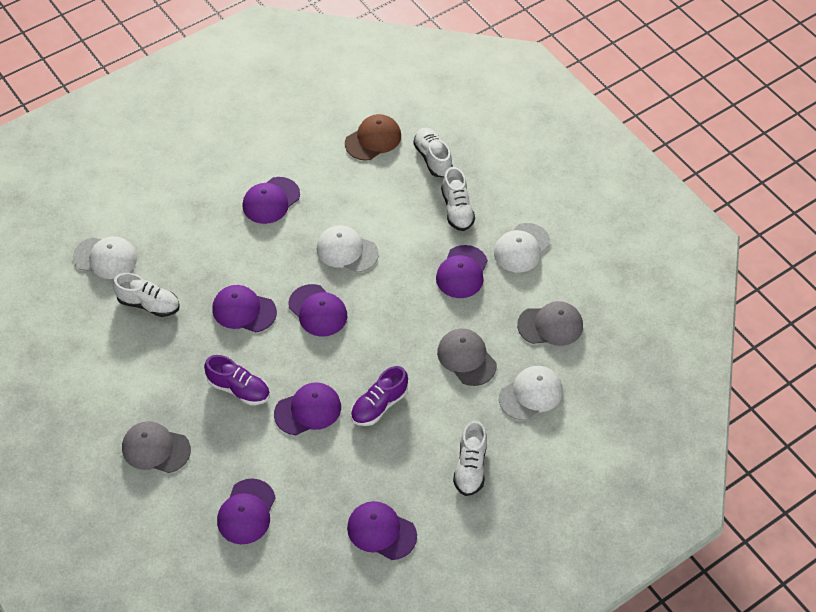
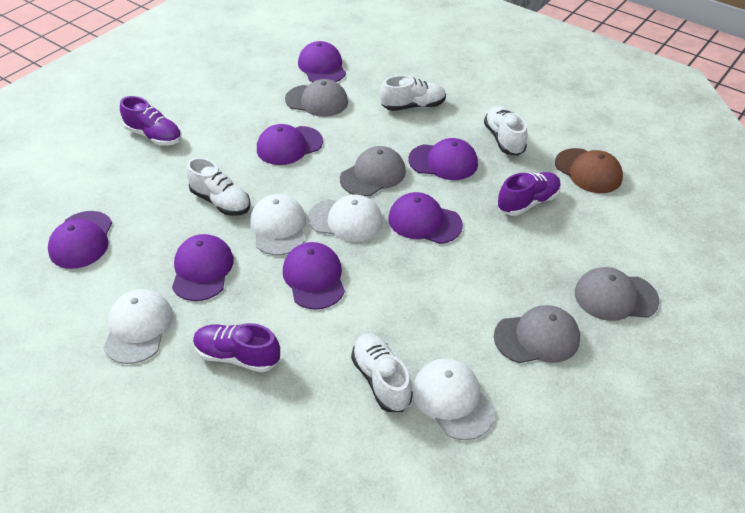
grey cap: [122,421,191,473] [437,329,497,386] [517,301,583,346] = 3 -> [285,79,348,117] [340,146,406,196] [494,305,580,363] [575,267,660,321] = 4
purple shoe: [204,355,270,405] [351,366,408,426] = 2 -> [120,96,182,146] [193,323,280,372] [497,172,561,216] = 3

